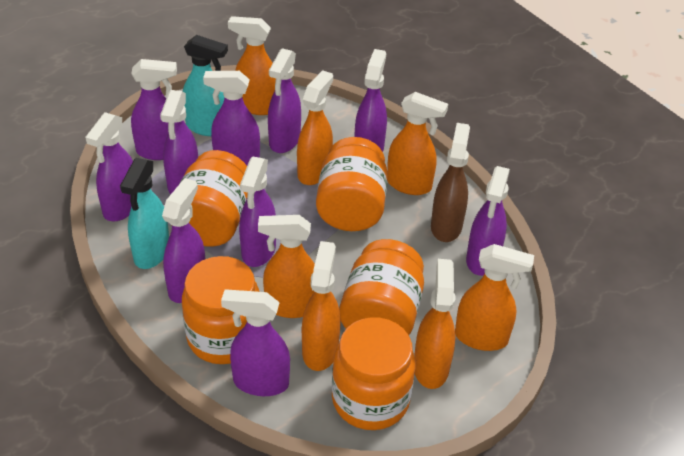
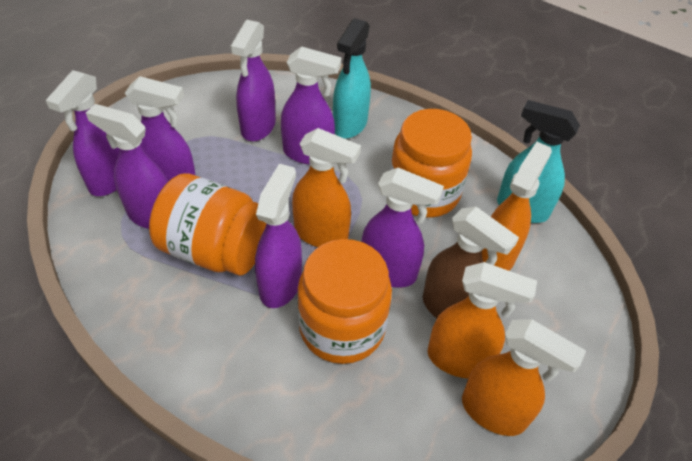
orange jar: [180,150,248,246] [182,256,260,364] [316,137,388,231] [332,317,415,430] [339,239,424,335] = 5 -> [149,173,266,276] [297,239,392,364] [390,109,472,218] = 3
orange spray bottle: [228,16,276,115] [258,215,315,318] [297,70,333,185] [302,241,341,371] [387,92,448,195] [414,259,456,389] [455,244,534,351] = 7 -> [292,128,361,247] [428,262,537,378] [462,319,586,436] [482,142,552,271] = 4
purple spray bottle: [85,112,133,221] [131,59,177,160] [160,90,198,194] [162,178,205,303] [203,71,260,166] [221,290,290,396] [239,156,276,267] [268,48,301,153] [355,49,387,152] [466,166,510,276] = 10 -> [46,70,120,196] [86,104,168,229] [125,76,196,182] [230,20,276,141] [255,164,302,308] [281,46,341,165] [361,168,444,288] = 7

